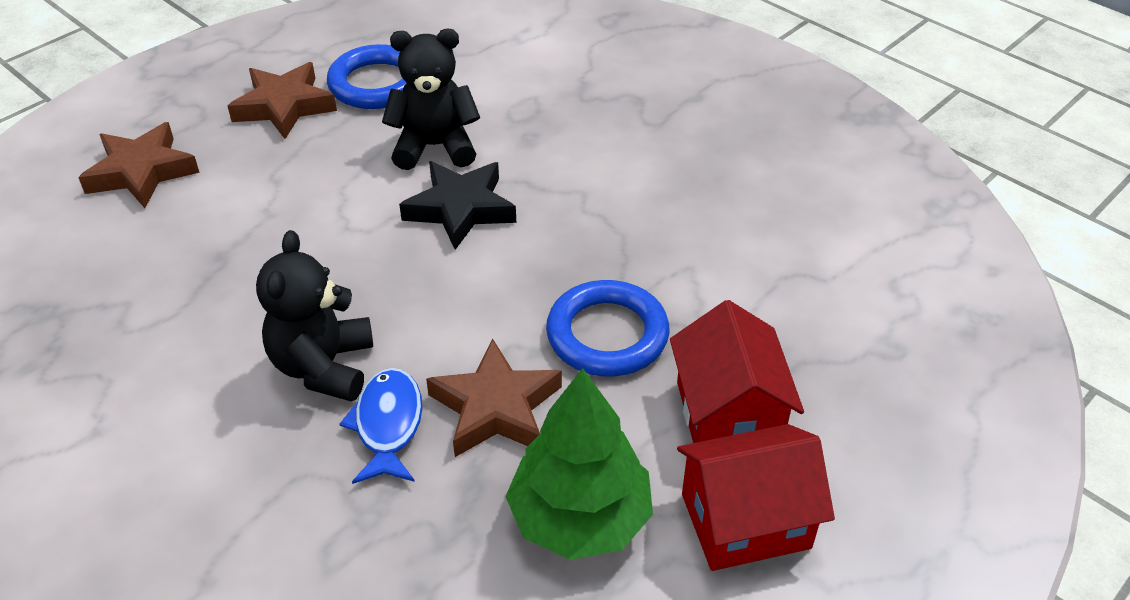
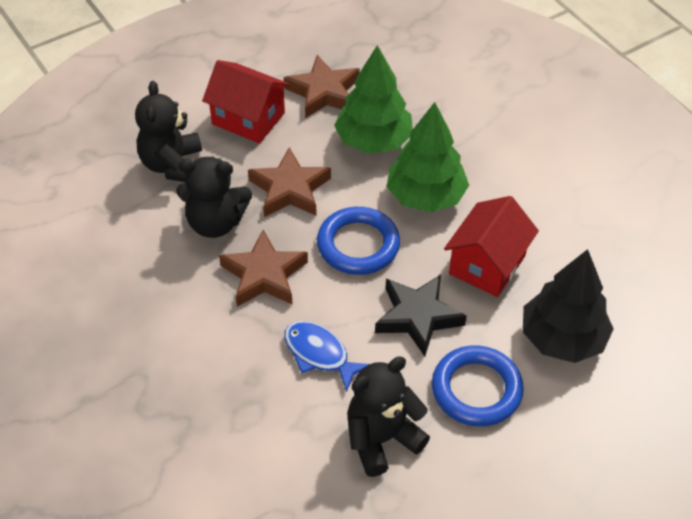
black teddy bear: [256,230,373,402] [382,29,480,170] = 2 -> [135,81,202,182] [176,156,252,238] [347,356,430,477] = 3
black tree: none = 0 -> [523,249,613,363] = 1
green tree: [505,368,653,560] = 1 -> [334,45,413,154] [387,102,469,213] = 2

